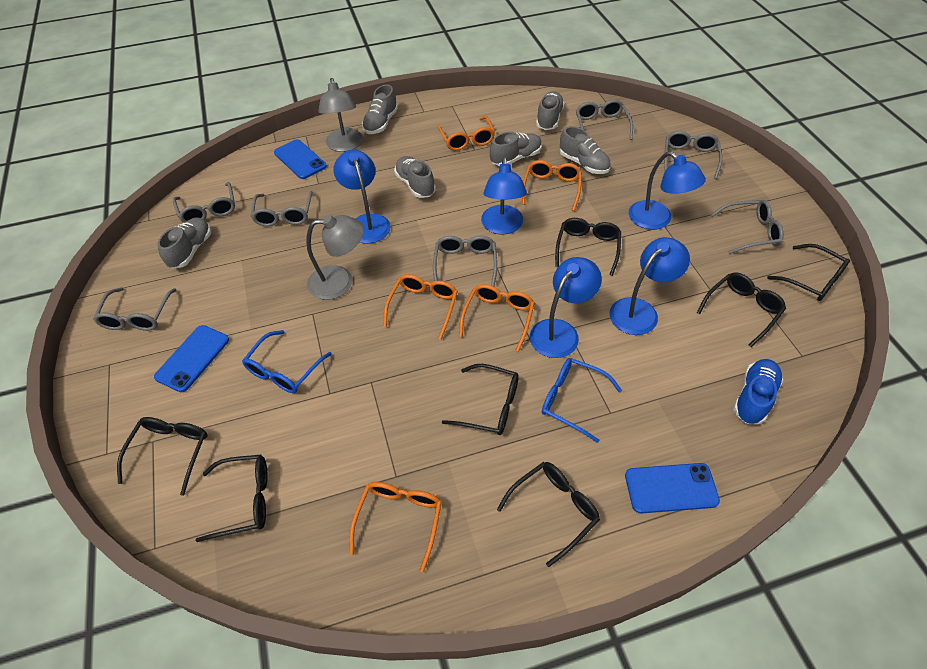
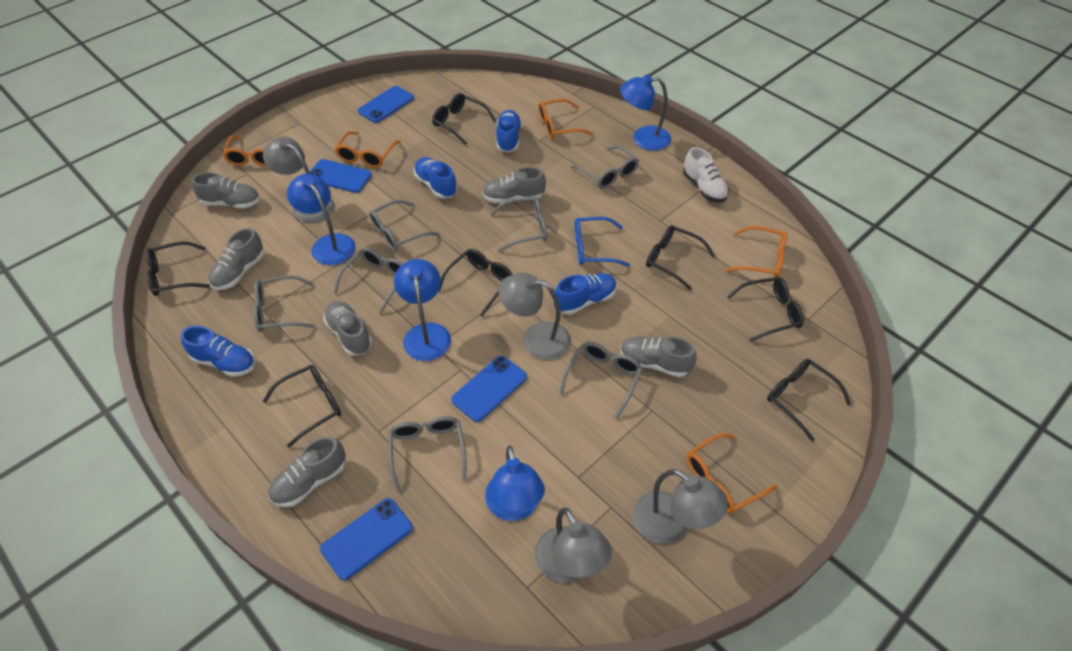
blue glasses: [242,330,331,393] [542,358,622,443] = 2 -> [575,217,630,267] = 1
blue lamp: [333,150,391,243] [481,157,527,235] [530,257,602,358] [609,237,690,335] [629,152,706,230] = 5 -> [287,174,356,265] [394,259,451,361] [485,445,545,521] [620,74,671,151] = 4
blue phone: [154,325,229,392] [274,139,327,179] [625,463,720,514] = 3 -> [310,159,372,193] [320,498,413,580] [358,86,414,123] [451,356,527,422] = 4
blue shoe: [733,359,783,424] = 1 -> [181,326,255,377] [414,157,457,199] [496,110,522,152] [554,273,617,315] = 4
grey lamp: [306,215,364,300] [318,78,363,152] = 2 -> [263,137,335,223] [499,273,571,360] [535,508,612,582] [633,469,728,544] = 4
white shoe: none = 0 -> [683,147,729,202] = 1

